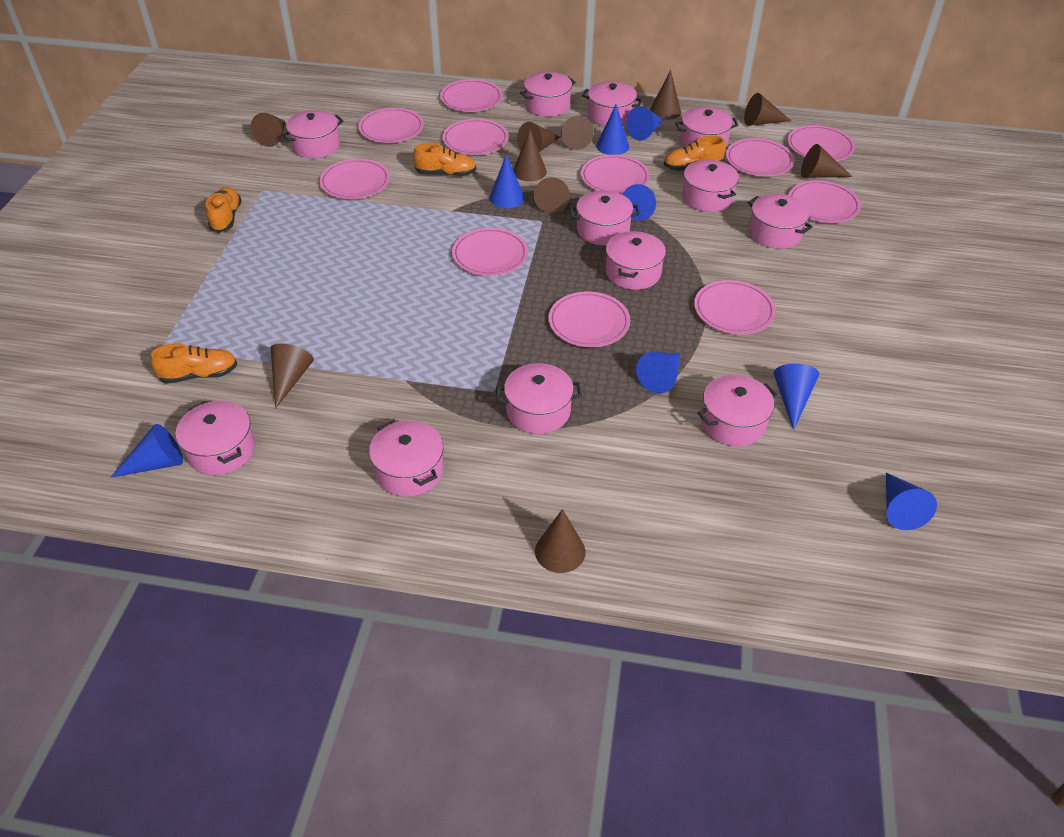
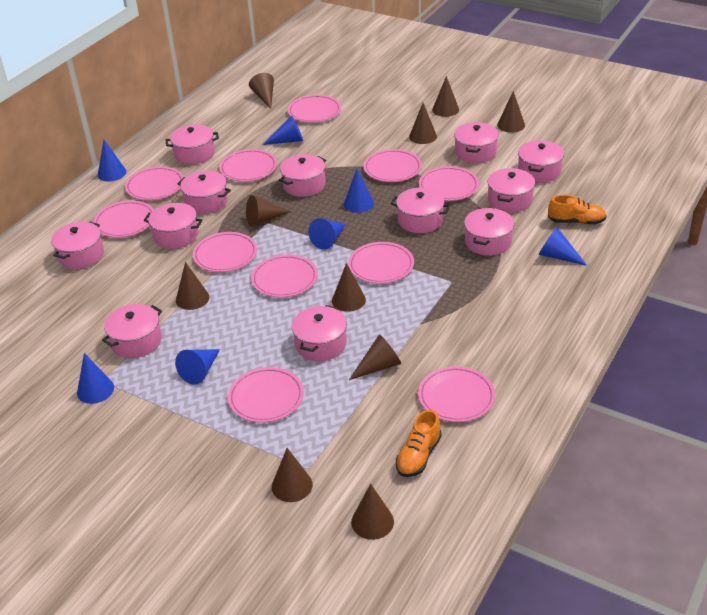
blue cone: [110,424,183,478] [489,155,525,208] [596,105,629,155] [623,184,656,221] [626,106,664,141] [636,352,681,393] [774,364,819,430] [886,473,937,530] = 8 -> [77,353,114,404] [98,140,126,181] [175,349,220,385] [262,115,303,145] [308,218,346,250] [344,169,374,213] [539,227,587,266] = 7
orange shoe: [151,343,237,384] [206,187,242,233] [413,143,476,177] [664,136,726,171] = 4 -> [396,410,442,477] [548,195,606,225] = 2

